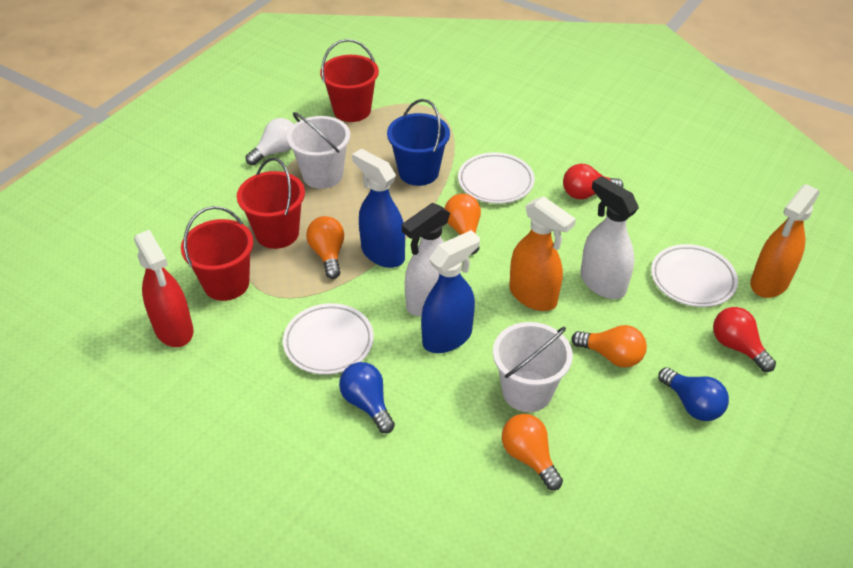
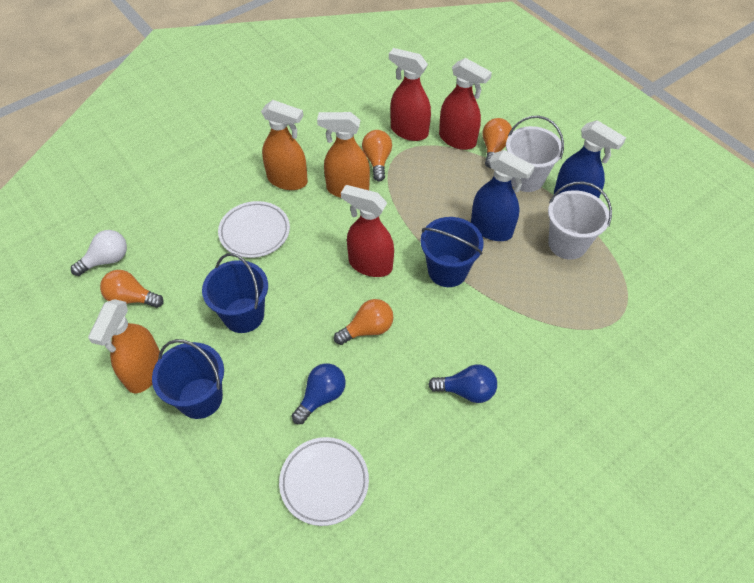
blue bucket: [387,99,450,186] = 1 -> [152,339,224,419] [202,253,268,333] [421,217,484,287] = 3
orange spray bottle: [509,196,576,311] [750,184,820,298] = 2 -> [88,299,160,393] [261,100,308,190] [317,112,370,198] = 3
red bucket: [181,206,254,301] [237,157,305,249] [320,39,379,122] = 3 -> none = 0
red light bulb: [563,164,623,200] [713,307,776,372] = 2 -> none = 0
red spray bottle: [134,230,193,347] = 1 -> [341,185,394,277] [389,48,431,141] [439,58,492,150] = 3
white plate: [283,303,374,375] [458,152,535,204] [651,244,738,307] = 3 -> [218,201,290,258] [279,437,369,526] = 2
white spray bottle: [402,203,450,316] [581,176,639,299] = 2 -> none = 0

